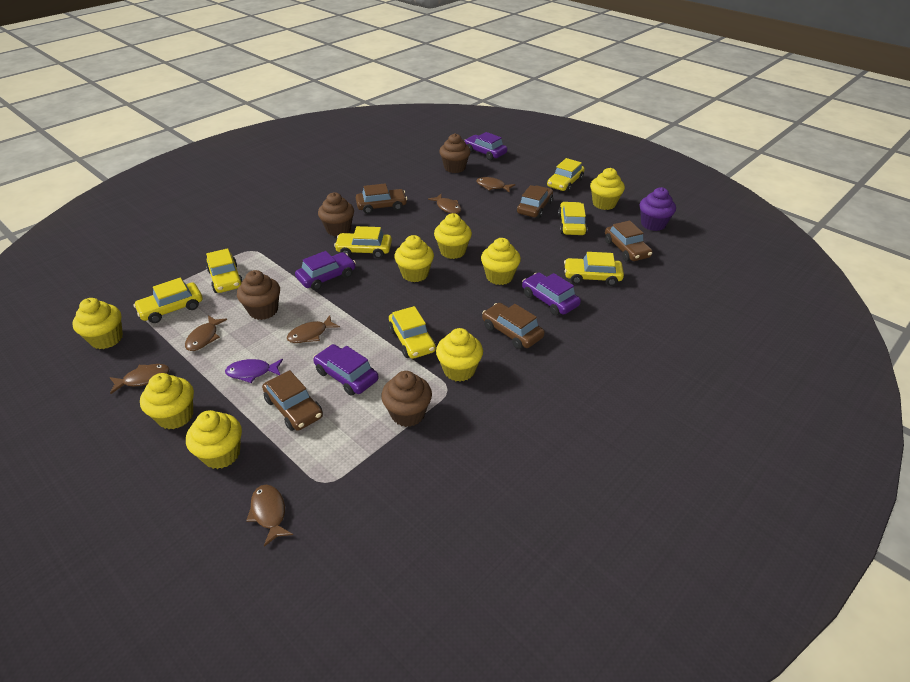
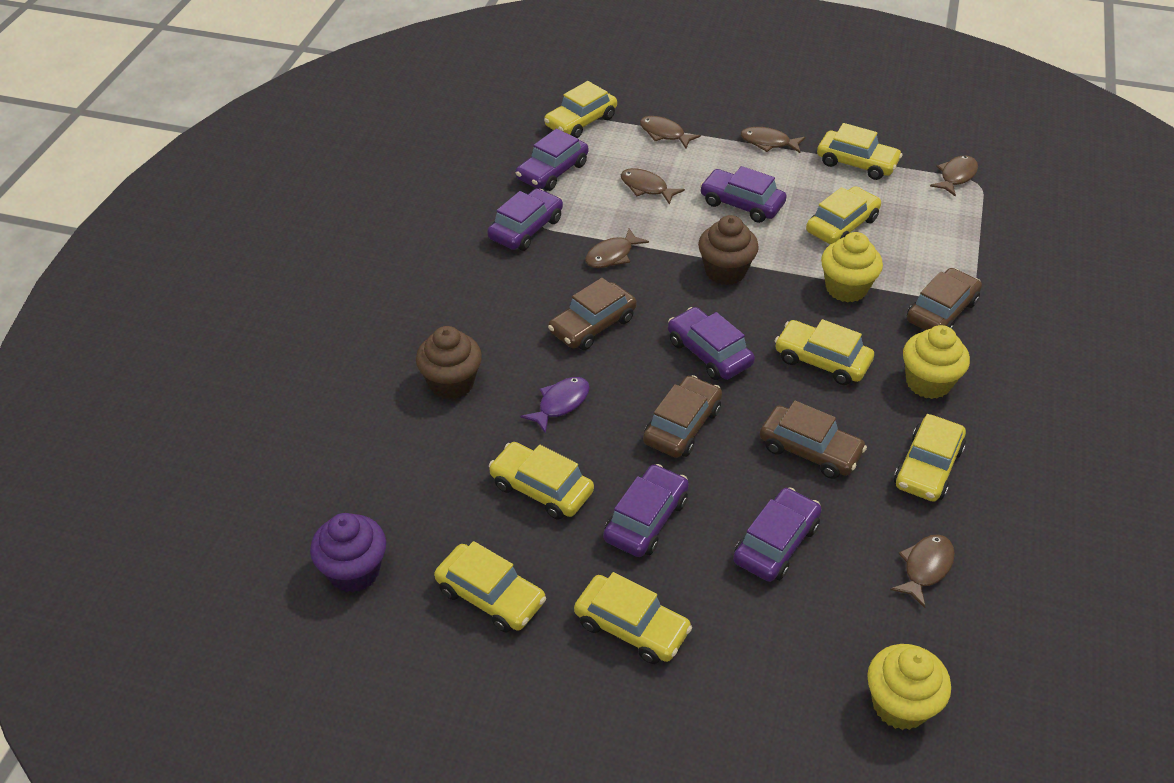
brown car: [262,370,323,431] [356,183,407,214] [482,303,545,349] [517,185,553,218] [605,221,653,262] = 5 -> [548,278,637,350] [643,375,722,458] [760,400,867,479] [907,268,982,330] = 4
brown cupcake: [237,270,280,320] [318,192,354,236] [381,371,432,427] [439,133,471,173] = 4 -> [416,326,482,400] [698,215,759,285] = 2
purple car: [295,251,356,290] [313,344,379,396] [464,132,507,160] [522,272,581,316] = 4 -> [487,188,563,251] [516,129,588,191] [603,464,689,557] [668,307,755,380] [700,166,787,223] [733,487,822,582] = 6
yellow car: [133,278,203,323] [206,248,243,293] [334,226,392,258] [389,306,436,359] [547,158,585,192] [558,202,588,235] [564,252,624,286] = 7 -> [434,541,546,633] [489,442,594,519] [544,81,617,138] [574,572,692,664] [775,319,874,385] [806,186,881,244] [817,123,902,180] [894,414,966,502] = 8
yellow cupcake: [72,298,123,349] [140,373,194,429] [186,410,242,469] [394,235,434,282] [434,213,472,259] [436,328,483,382] [481,238,521,285] [590,168,625,210] = 8 -> [821,232,883,303] [867,644,951,730] [903,325,970,399] = 3

